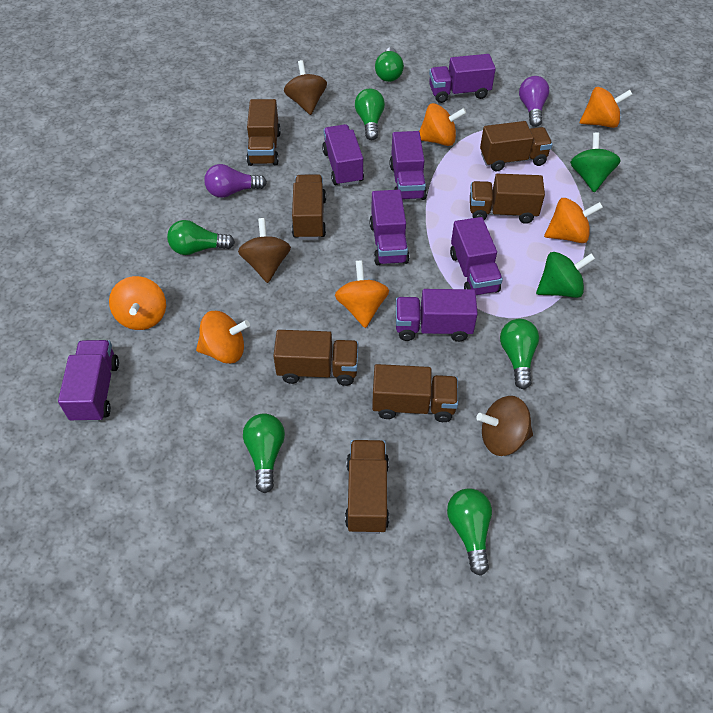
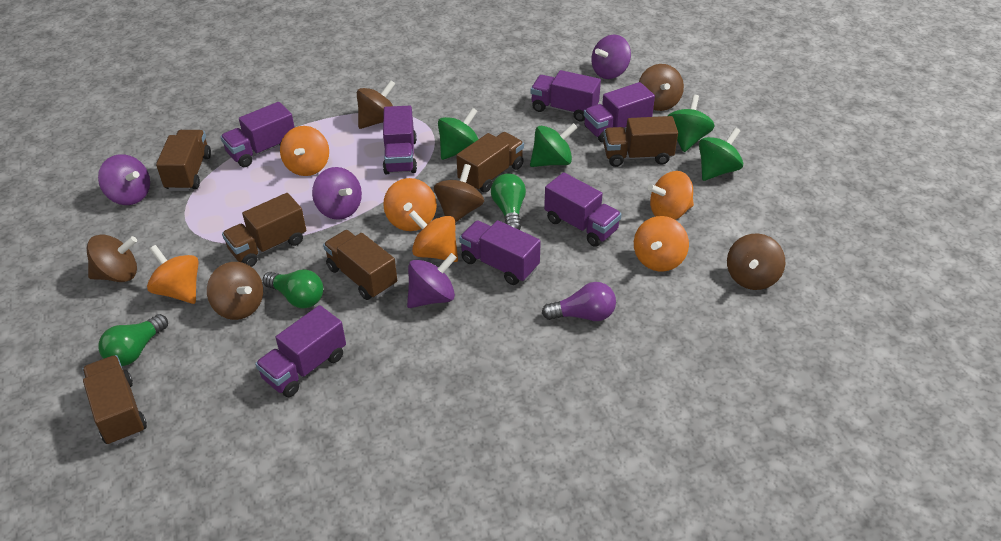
brown spinning top: [238,218,291,283] [284,60,327,115] [476,396,533,456] = 3 -> [87,234,137,282] [207,262,263,320] [357,80,395,129] [434,164,484,223] [639,64,684,111] [727,233,785,290] = 6
brown truck: [247,99,281,166] [273,330,359,386] [292,174,326,240] [345,440,389,534] [372,364,458,422] [470,174,545,224] [480,121,553,171] = 7 -> [82,355,147,445] [156,130,211,191] [222,193,306,267] [323,230,397,300] [456,132,524,193] [604,116,678,167] = 6
green light bulb: [167,220,235,255] [243,413,285,493] [355,88,385,140] [375,47,404,82] [447,488,492,576] [500,319,539,389] = 6 -> [99,314,168,366] [263,269,323,308] [491,173,526,230] = 3
green spinning top: [536,252,595,298] [570,132,621,192] = 2 -> [438,108,478,160] [530,123,578,167] [668,95,715,152] [699,127,743,181] = 4
purple light bulb: [204,164,267,198] [519,76,549,127] = 2 -> [542,282,616,321] = 1
purple spinning top: none = 0 -> [98,154,150,205] [312,167,362,220] [407,253,457,308] [591,35,631,79] = 4

